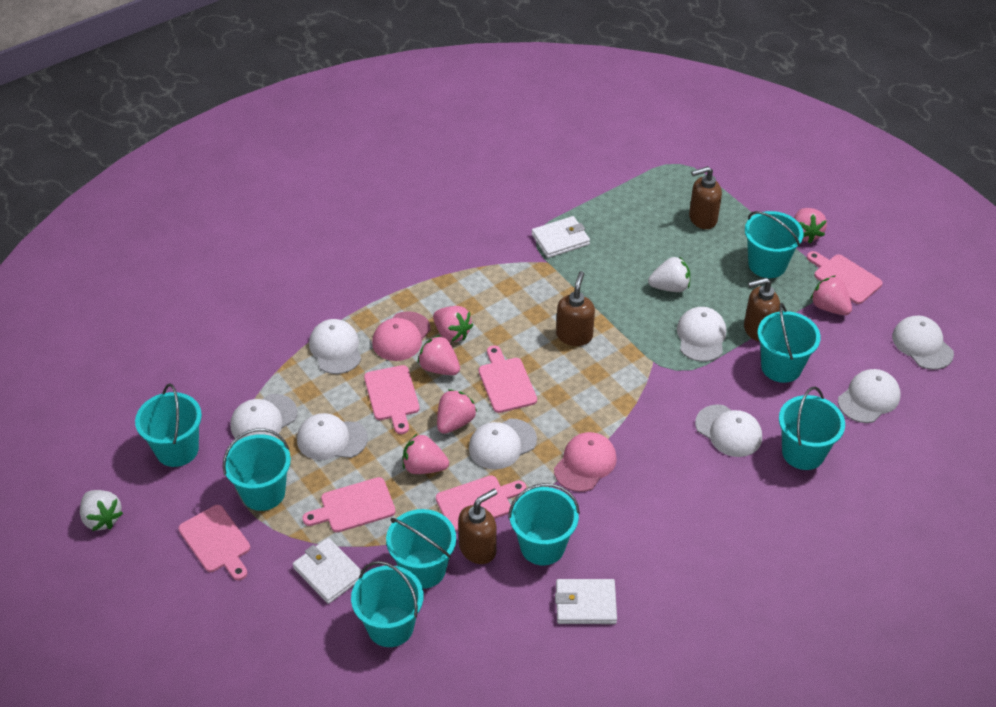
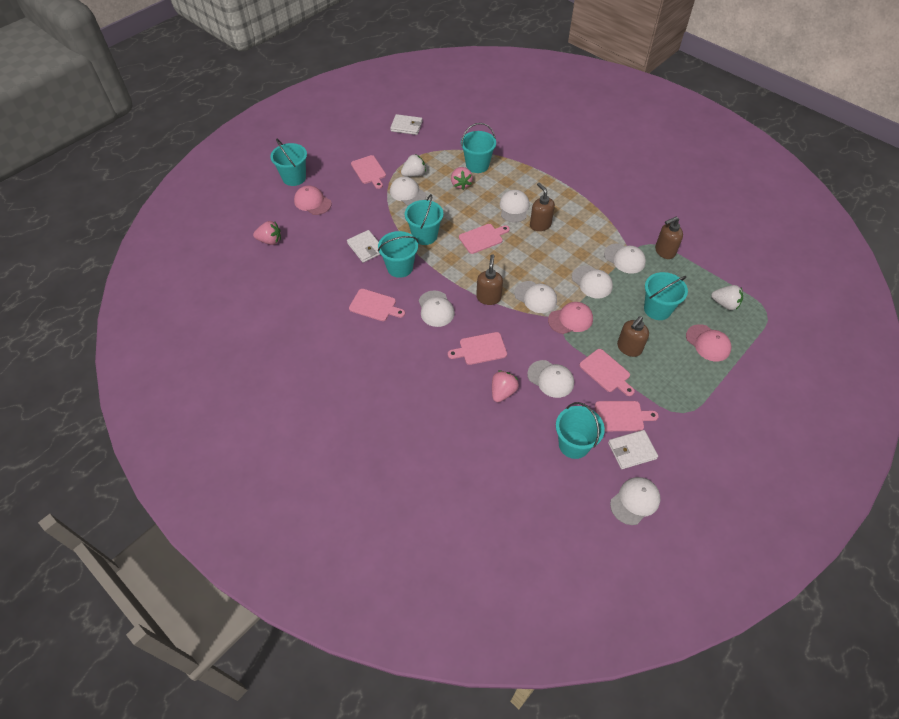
pink cap: [372,311,431,361] [554,432,617,492] = 2 -> [294,186,332,215] [548,302,593,334] [686,324,731,361] = 3
pink strawberry: [403,434,449,474] [418,335,460,375] [433,306,473,342] [437,389,477,434] [794,208,827,243] [810,276,852,315] = 6 -> [253,221,281,245] [451,167,473,190] [492,370,519,402] = 3
turquoise bucket: [135,383,202,467] [223,428,291,511] [351,561,424,647] [386,509,456,589] [508,483,580,565] [745,211,804,278] [758,303,821,383] [779,386,845,470] = 8 -> [270,139,307,186] [378,231,418,278] [405,194,443,245] [461,123,496,173] [556,402,605,459] [644,272,688,320] = 6

